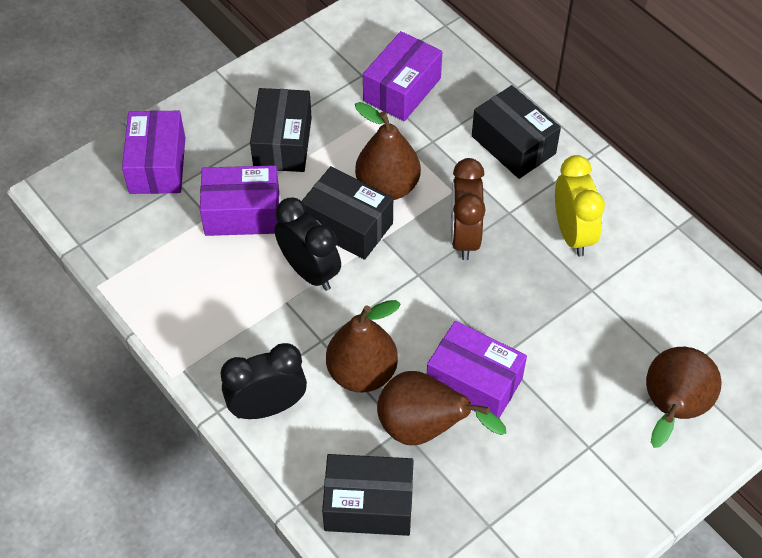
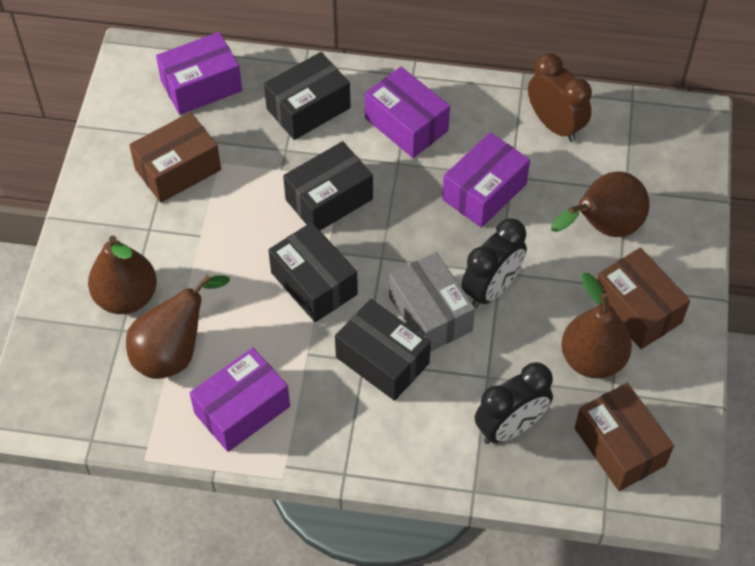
brown box: none = 0 -> [129,112,221,203] [575,383,674,491] [597,248,690,349] = 3
grey box: none = 0 -> [389,252,475,352] = 1
yellow clock: [555,155,605,257] = 1 -> none = 0

